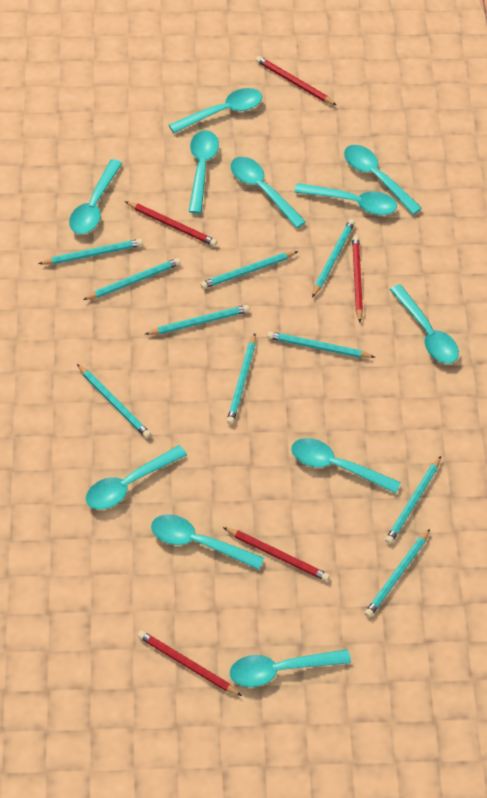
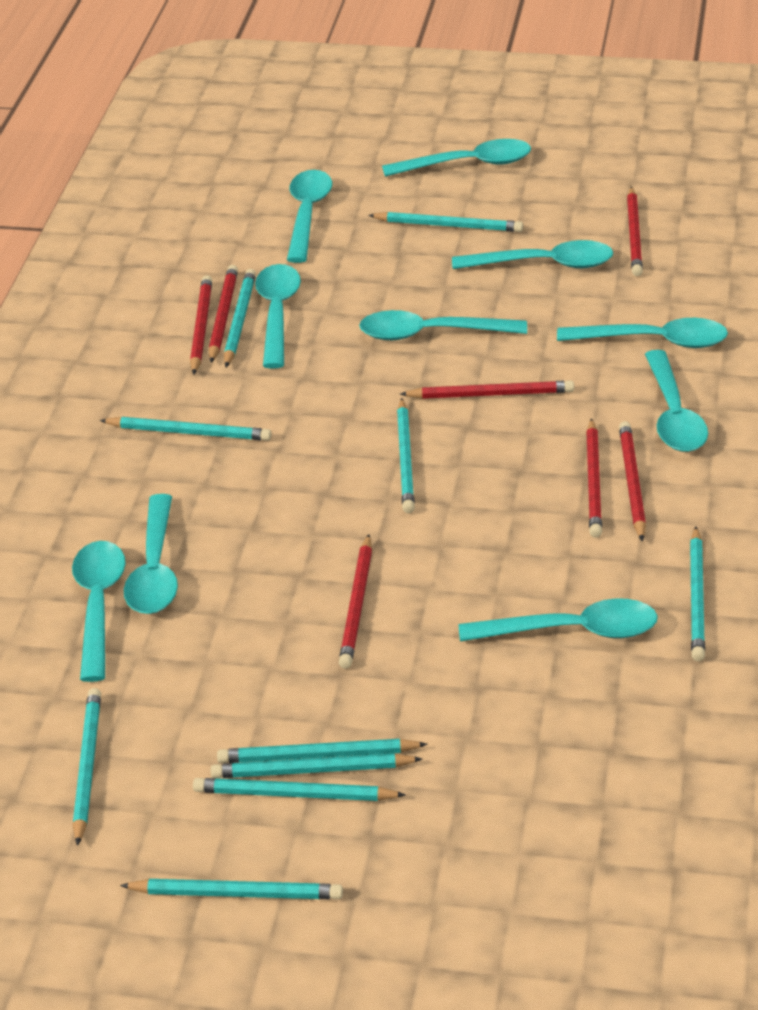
red pencil: [125,201,217,246] [138,630,242,696] [223,527,330,581] [256,56,336,105] [352,235,363,322] = 5 -> [190,275,212,375] [209,265,238,363] [339,534,372,669] [400,381,574,399] [586,418,602,538] [619,421,646,541] [627,186,643,276] = 7
turquoise spoon: [69,159,122,234] [86,445,187,510] [151,514,264,570] [169,88,262,133] [189,130,219,214] [230,157,306,228] [230,649,351,687] [291,438,401,494] [294,183,397,215] [344,145,422,215] [390,284,459,364] = 11 -> [72,541,126,682] [124,494,178,614] [255,264,301,369] [287,170,332,263] [359,310,527,340] [382,139,531,177] [452,240,613,269] [459,598,658,642] [557,318,728,348] [645,350,708,452] = 10

